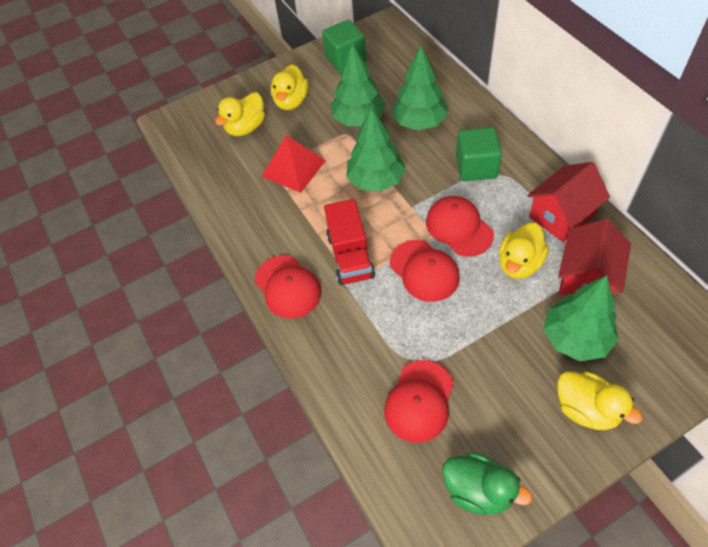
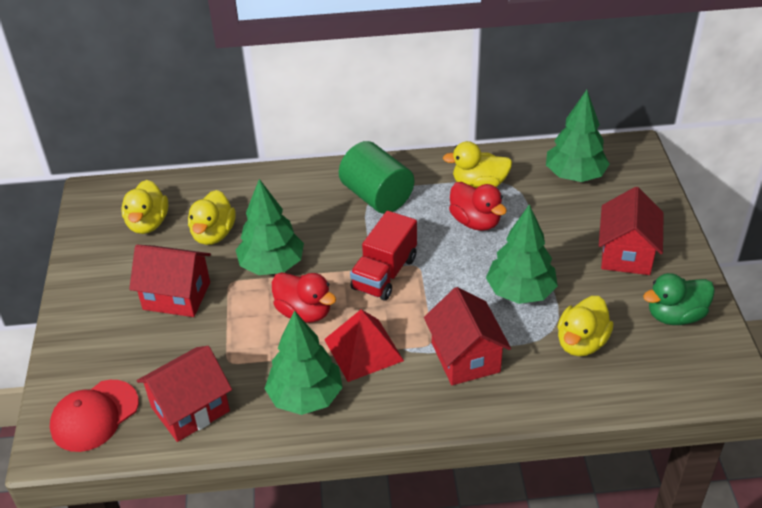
green cube: [322,20,366,72] [456,127,502,181] = 2 -> none = 0
green cylinder: none = 0 -> [339,141,414,214] = 1
red cap: [255,255,322,319] [384,360,454,443] [390,240,460,302] [426,196,494,257] = 4 -> [50,380,139,452] = 1
red duck: none = 0 -> [272,272,336,323] [449,182,507,231] = 2
red house: [527,162,610,242] [558,219,631,296] = 2 -> [129,245,211,317] [137,346,232,442] [424,287,511,385] [599,187,664,275] = 4

